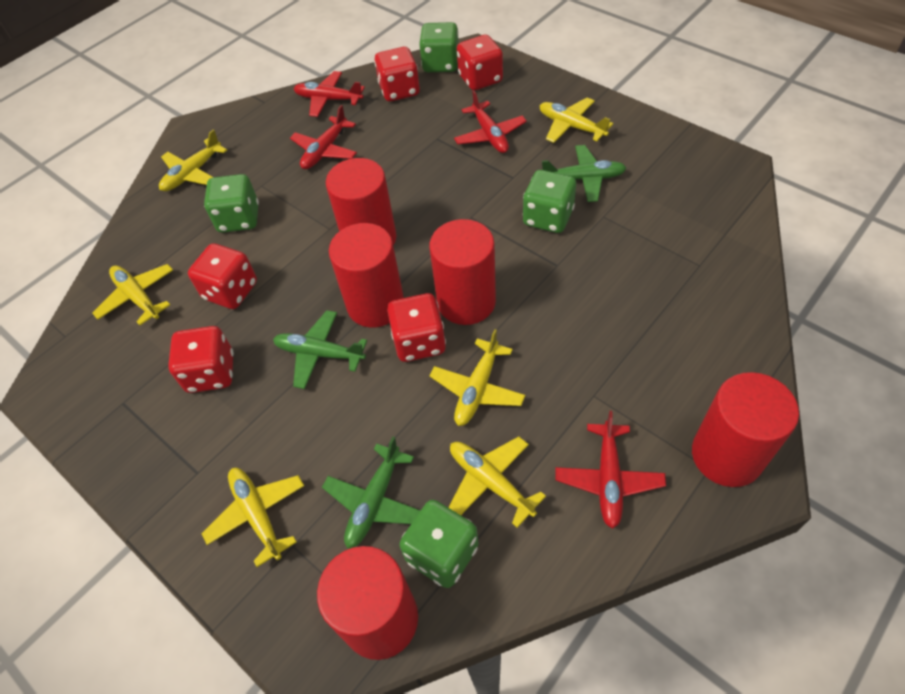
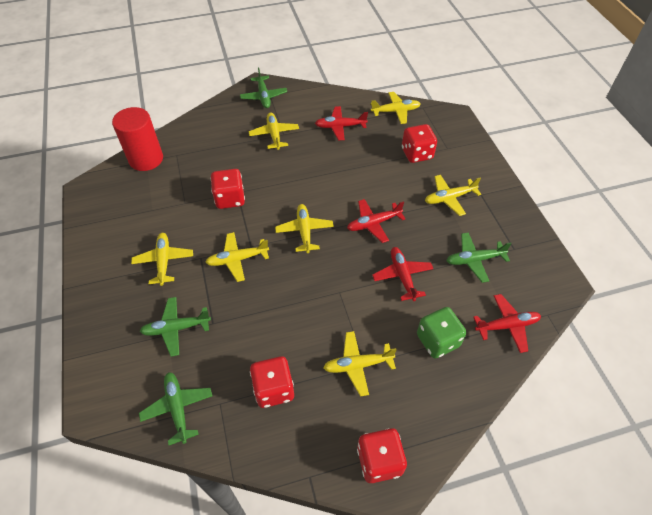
green dice: [204,174,259,233] [399,500,479,588] [419,22,459,72] [523,170,576,233] = 4 -> [417,307,466,358] = 1
green plane: [273,310,367,389] [322,437,421,549] [542,145,626,202] = 3 -> [139,372,213,445] [140,297,211,357] [240,67,287,108] [446,233,512,283] = 4
red cylinder: [317,546,418,660] [326,158,397,245] [329,223,404,327] [429,219,496,325] [692,372,799,487] = 5 -> [112,107,163,171] = 1
red dice: [168,326,234,393] [188,243,257,309] [374,47,420,101] [387,293,446,362] [457,34,503,90] = 5 -> [210,169,245,209] [250,356,294,408] [357,428,407,483] [402,124,437,163] = 4
yellow plane: [92,264,173,325] [159,129,227,191] [202,468,304,567] [429,329,525,426] [449,437,546,528] [539,97,613,143] = 6 -> [131,233,193,286] [205,232,269,282] [248,113,299,150] [275,204,334,253] [323,331,397,397] [371,92,420,124] [425,175,481,216] = 7

